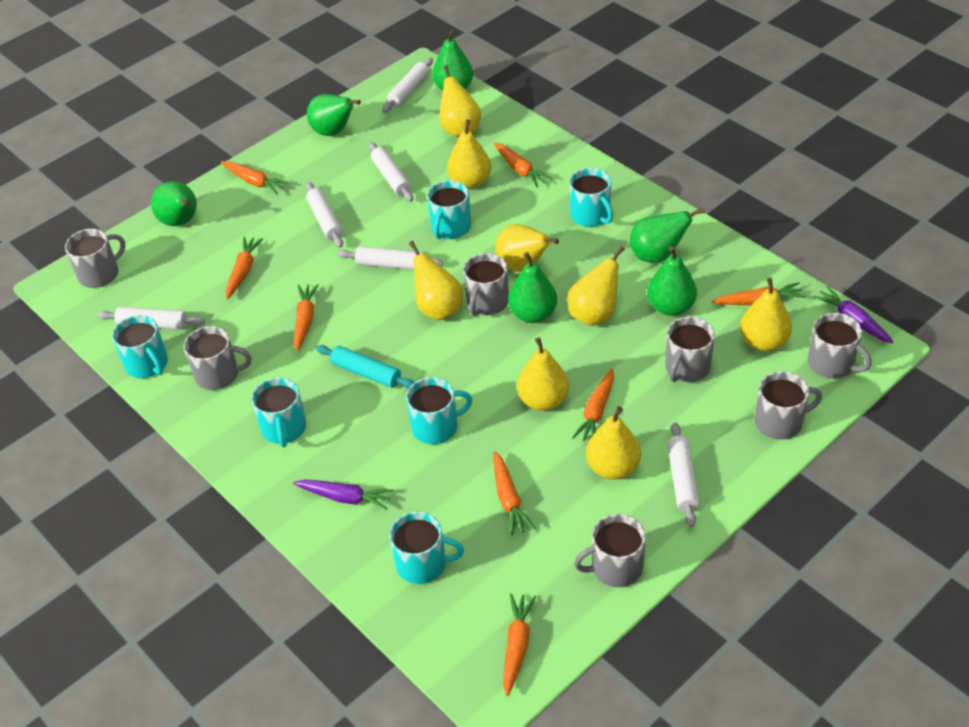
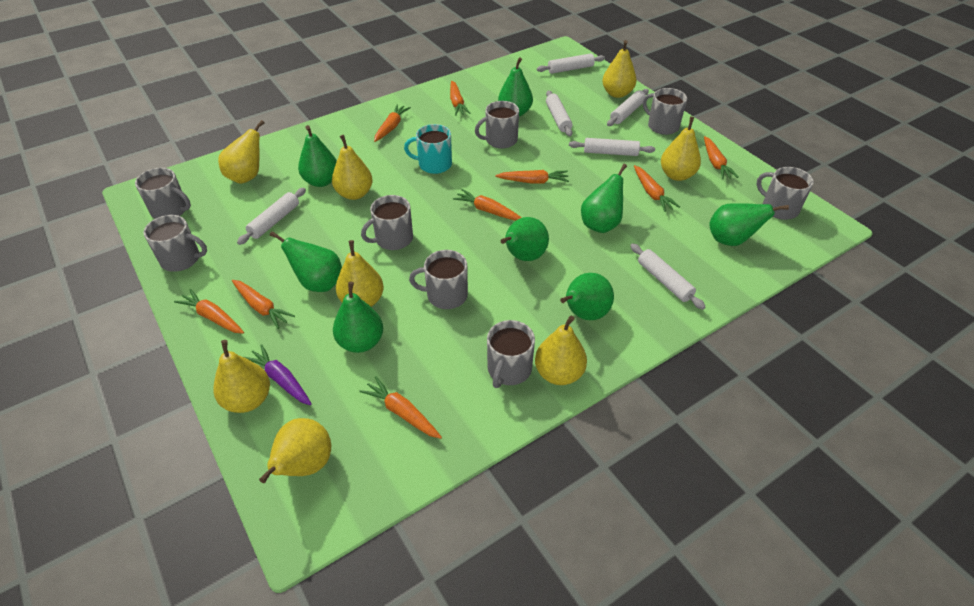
green pear: [151,181,197,226] [307,94,361,136] [432,29,473,91] [508,252,557,323] [630,208,705,263] [647,246,697,316] = 6 -> [270,231,342,292] [298,125,337,187] [333,282,383,353] [498,57,533,116] [501,217,549,261] [560,273,614,320] [581,164,627,233] [709,203,789,246] = 8
grey mug: [65,229,125,288] [184,326,251,390] [463,253,509,316] [574,514,646,587] [665,317,715,382] [755,371,822,440] [808,313,872,379] = 7 -> [135,168,191,219] [144,215,207,272] [361,195,413,250] [409,250,468,309] [475,101,519,149] [487,320,535,388] [643,88,687,135] [756,167,814,220] = 8
orange carrot: [221,161,289,194] [226,237,263,299] [294,284,319,351] [494,142,552,187] [494,451,535,535] [503,593,536,696] [572,368,614,441] [712,282,806,305] = 8 -> [174,289,244,334] [232,280,295,329] [359,376,442,439] [374,104,411,142] [450,81,471,116] [453,189,522,220] [495,170,569,184] [634,165,680,212] [704,136,739,180] = 9
purple carrot: [293,480,394,510] [813,286,894,343] = 2 -> [244,344,312,405] = 1
turquoise mug: [112,315,168,378] [251,377,306,447] [389,511,464,584] [406,377,473,444] [427,180,471,239] [569,168,613,227] = 6 -> [404,124,452,174] = 1
turquoise rolling pin: [316,345,414,389] = 1 -> none = 0

